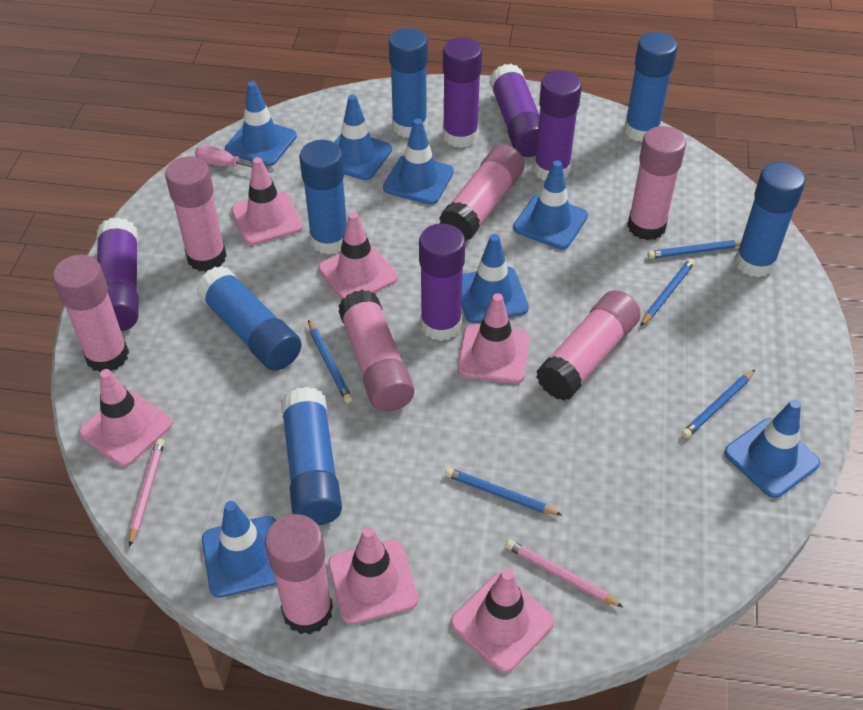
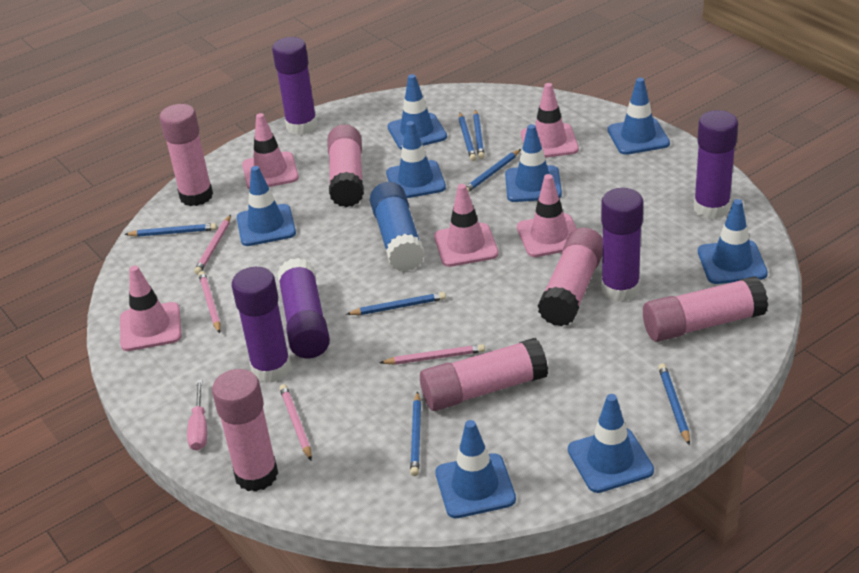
blue glue stick: [196,266,301,371] [281,387,342,525] [299,140,347,255] [389,28,428,137] [624,32,678,142] [735,162,805,278] = 6 -> [370,182,425,272] = 1
blue pencil: [308,320,353,403] [445,468,562,515] [641,258,695,326] [648,240,741,259] [682,370,755,438] = 5 -> [124,223,217,237] [347,292,446,315] [410,391,421,476] [459,113,476,161] [466,149,521,192] [473,109,485,159] [658,364,690,446] = 7
blue traffic cone: [202,501,277,598] [225,81,297,166] [334,95,392,180] [383,118,454,205] [462,234,529,323] [513,160,588,249] [724,399,820,498] = 7 -> [237,166,296,246] [386,121,446,198] [387,74,447,150] [435,420,516,518] [505,124,562,202] [568,394,654,493] [608,78,670,155] [698,199,768,284] = 8
pink glue stick: [53,255,129,372] [165,157,227,272] [265,514,333,634] [338,289,414,412] [439,145,524,242] [536,290,641,401] [627,126,686,241] = 7 -> [159,104,213,206] [212,369,278,492] [327,124,364,208] [420,338,548,411] [538,228,603,327] [643,276,768,342] = 6
pink pencil: [129,439,165,547] [505,539,623,607] = 2 -> [194,215,231,275] [199,271,221,334] [279,384,312,460] [380,344,485,365] = 4
pink traffic cone: [79,369,172,467] [231,157,303,245] [318,212,398,300] [328,527,418,625] [450,569,554,673] [457,293,530,384] = 6 -> [120,266,182,351] [242,113,299,189] [434,184,499,267] [517,174,577,257] [521,83,579,158] = 5

